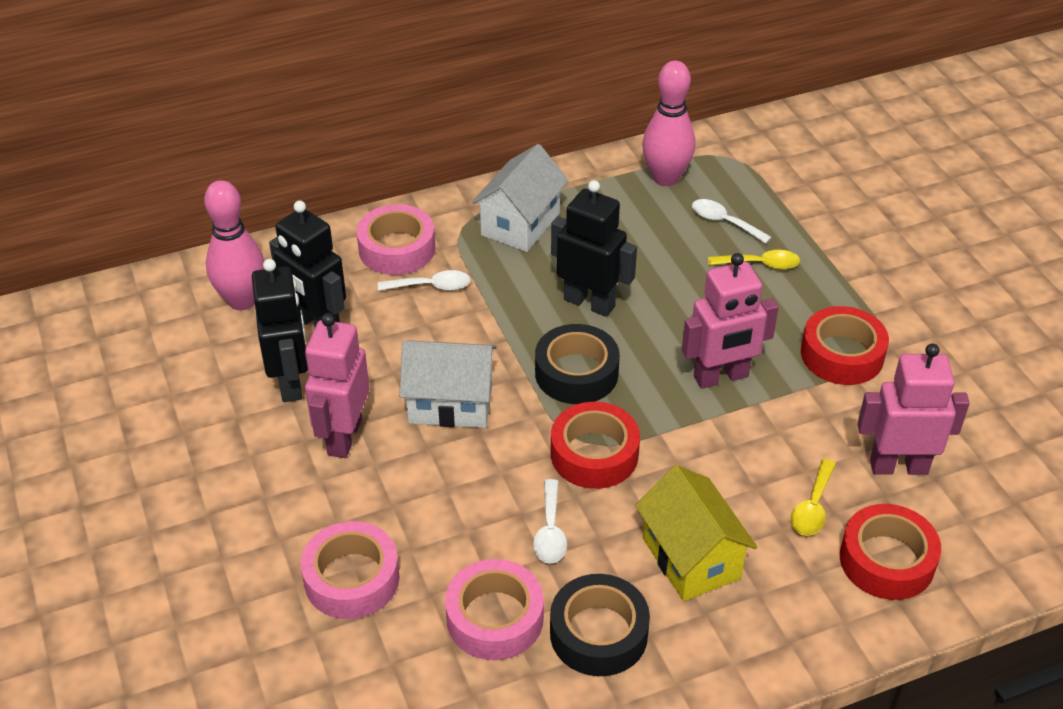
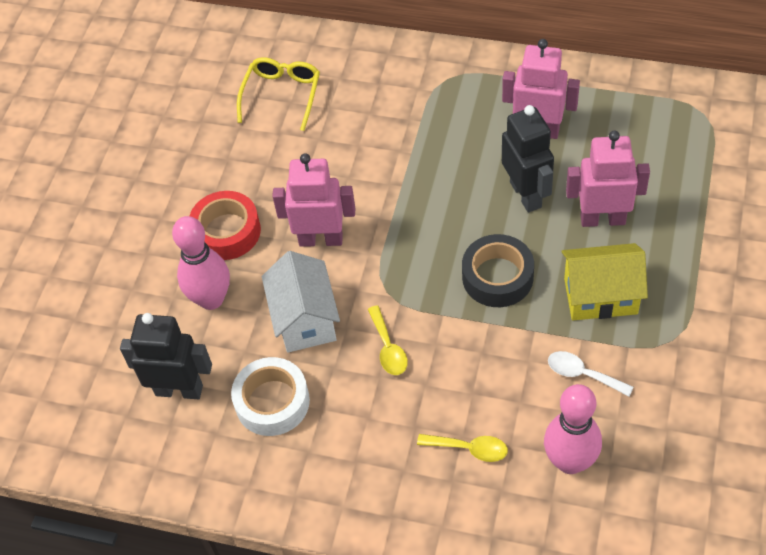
black robot: [252,259,308,402] [269,201,346,327] [551,180,637,317] = 3 -> [120,313,212,399] [502,105,554,212] = 2
black tape: [535,324,620,404] [550,574,650,676] = 2 -> [462,234,534,307] = 1
pink tape: [301,521,400,619] [356,204,435,275] [445,559,544,660] = 3 -> none = 0
red tape: [551,402,640,489] [801,306,889,385] [840,504,941,600] = 3 -> [190,191,261,260] = 1
white house: [399,341,497,428] [472,144,569,252] = 2 -> [262,251,340,353] = 1
white spoon: [378,270,470,291] [533,479,567,564] [692,199,772,244] = 3 -> [548,351,634,396] = 1
white tape: none = 0 -> [231,357,310,436] = 1
yellow glasses: none = 0 -> [237,57,320,131] = 1

